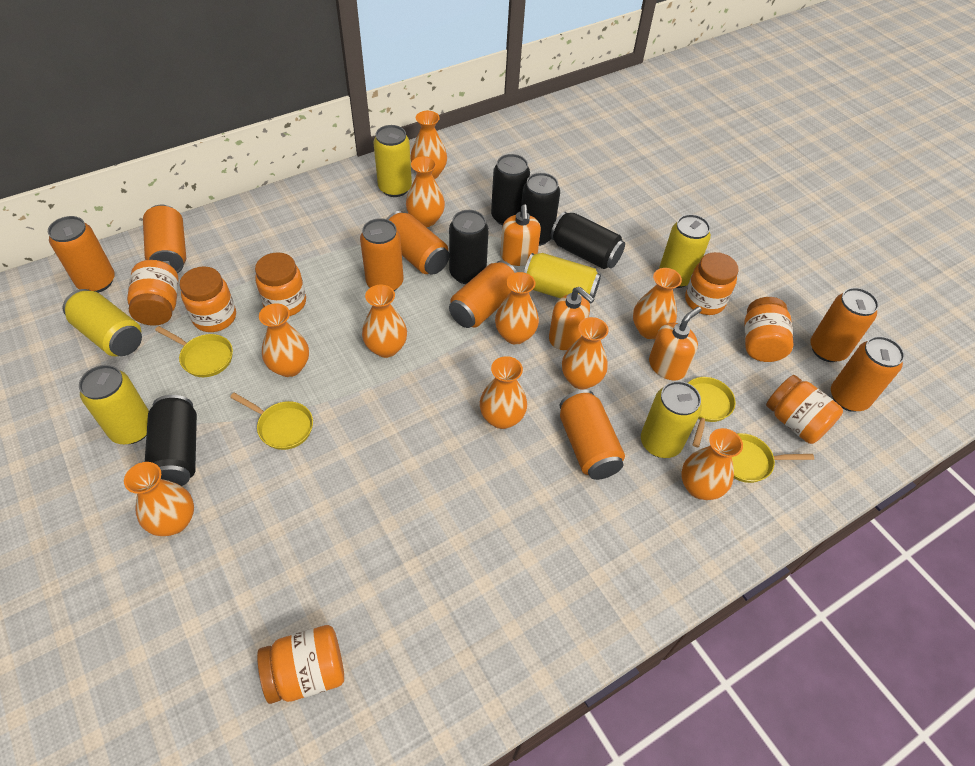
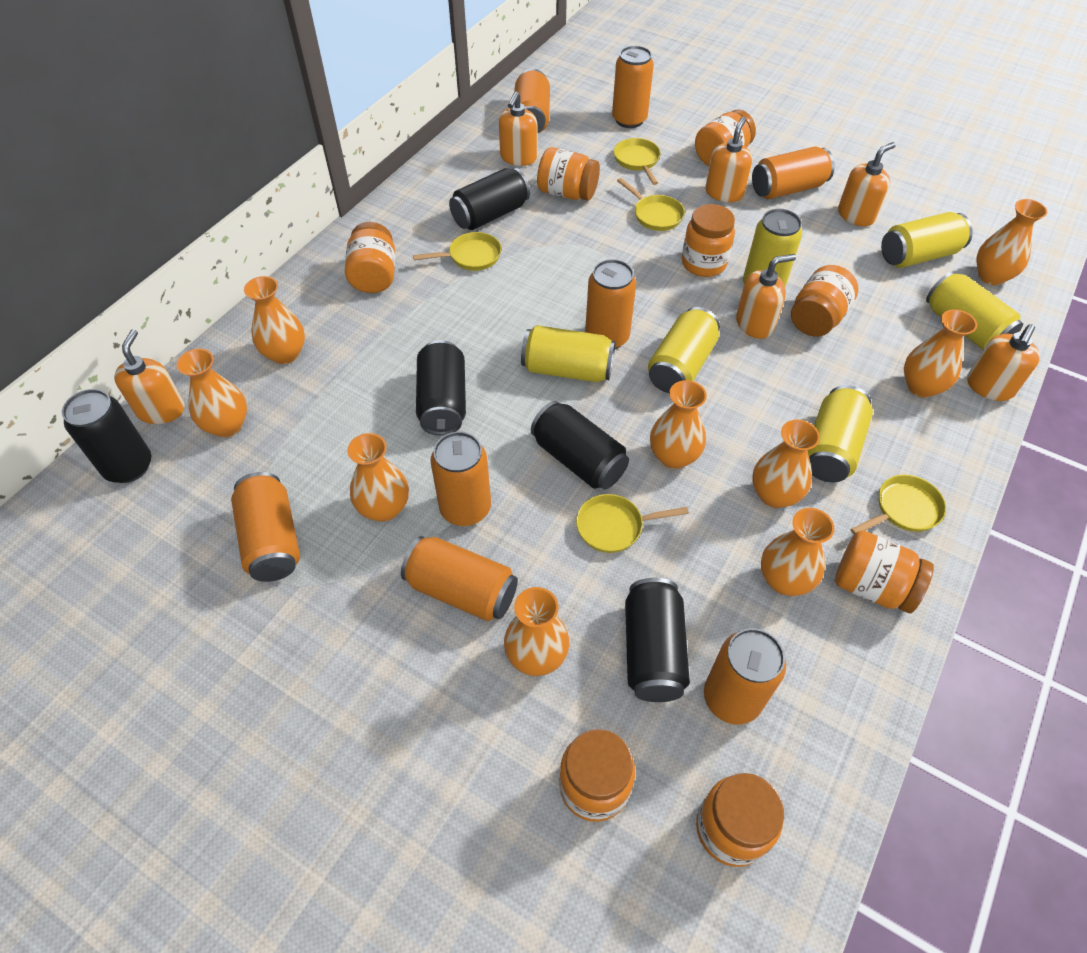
orange jar: [127,260,179,326] [179,266,236,332] [255,252,306,316] [257,625,344,704] [685,252,739,315] [744,297,794,362] [766,375,843,444] = 7 -> [345,222,395,293] [537,147,600,201] [559,729,635,822] [682,204,735,277] [695,109,756,166] [696,773,784,867] [791,265,858,337] [835,530,934,613] = 8
orange soap dispenser: [500,204,541,266] [549,287,595,350] [649,306,702,380] = 3 -> [114,329,185,424] [499,92,538,166] [705,117,753,202] [736,254,796,339] [838,142,896,226] [967,324,1040,401] = 6
orange vase: [124,462,194,536] [259,303,309,377] [362,285,407,358] [406,156,445,227] [410,111,447,179] [480,356,527,429] [495,272,539,345] [562,317,609,390] [633,268,682,339] [681,428,743,500] = 10 -> [177,349,247,437] [244,276,305,364] [347,433,409,522] [504,587,569,676] [650,380,707,469] [752,420,820,508] [761,508,835,596] [904,309,977,398] [976,199,1048,285] = 9
yellow pan: [155,326,233,377] [230,393,313,450] [688,377,736,447] [732,433,814,483] = 4 -> [413,232,501,271] [576,494,689,553] [614,138,661,185] [617,178,685,231] [851,475,946,535] = 5

